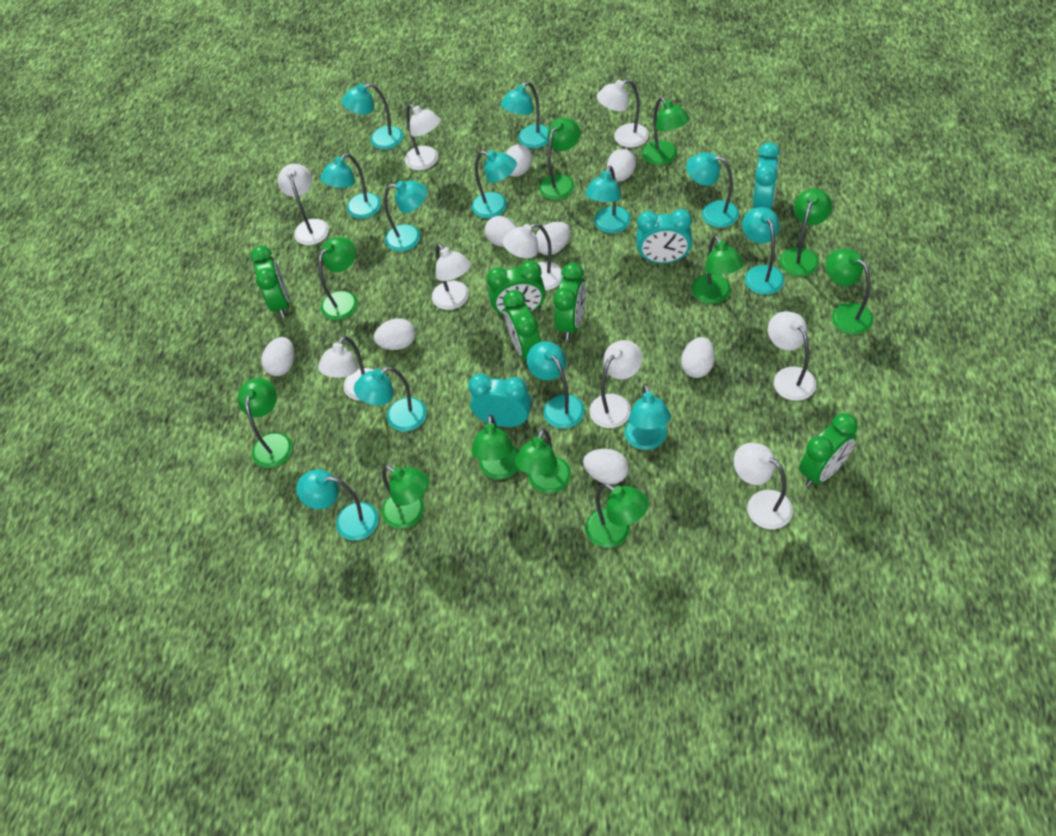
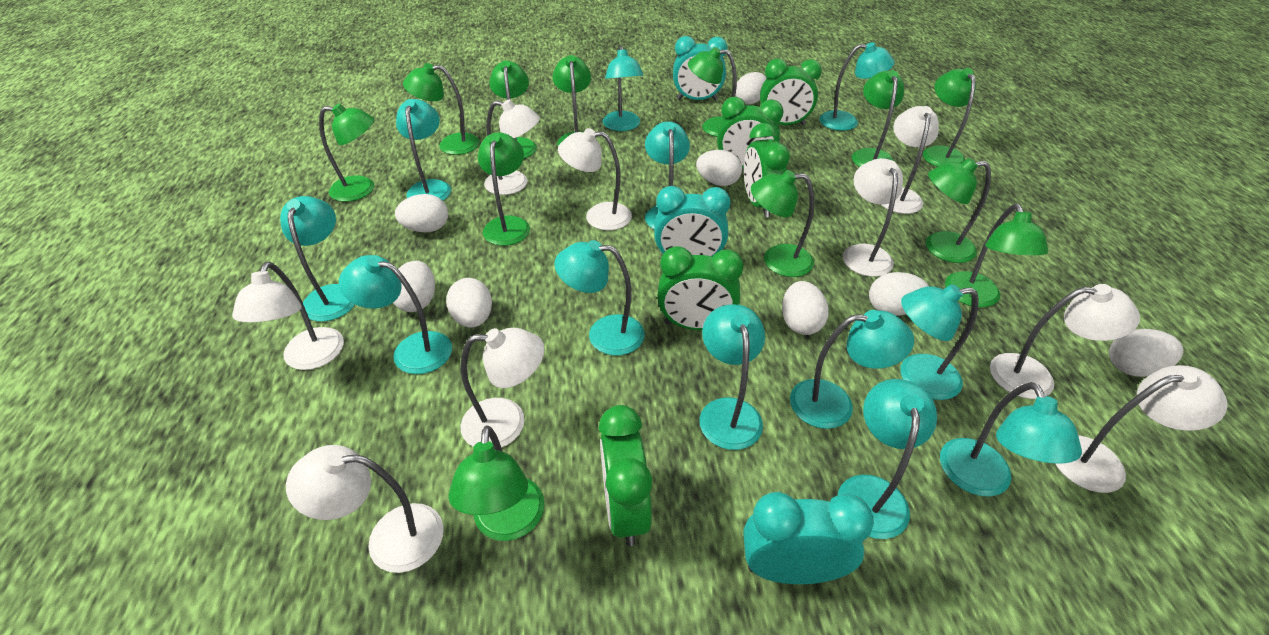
green lamp: [238,378,292,468] [318,237,358,320] [382,465,429,529] [471,415,519,479] [515,429,571,494] [539,118,580,200] [585,483,649,548] [642,97,690,165] [692,236,744,304] [780,189,832,277] [826,249,873,335] = 11 -> [319,104,375,202] [403,63,480,155] [448,425,544,541] [478,132,530,246] [489,60,537,158] [553,55,596,146] [688,47,737,137] [751,170,814,277] [852,70,904,167] [923,68,976,167] [926,158,991,263] [945,204,1048,307] = 12

